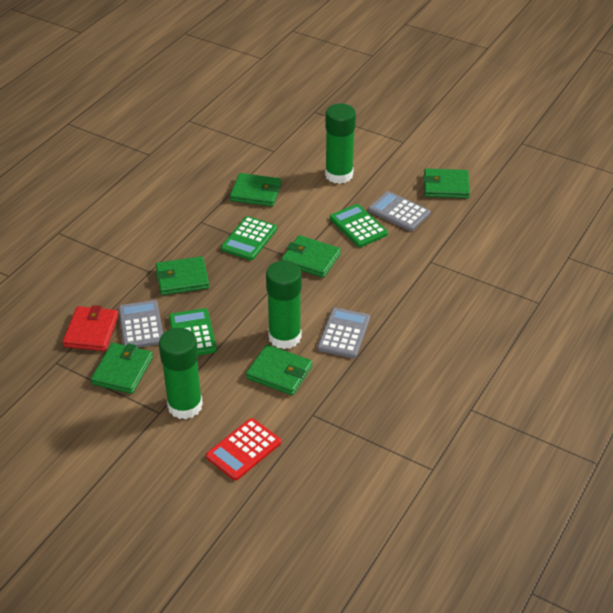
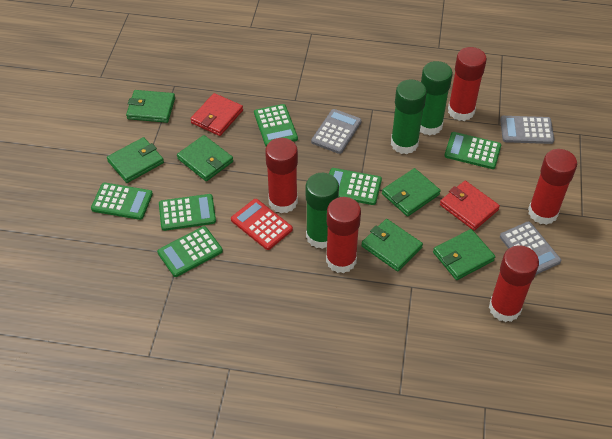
green calculator: [169,308,217,355] [221,216,277,260] [330,204,388,247] = 3 -> [91,182,153,220] [157,226,223,277] [159,194,216,231] [254,104,298,146] [329,168,382,205] [444,132,501,169] = 6
red glue stick: none = 0 -> [265,138,298,213] [326,197,361,273] [448,47,487,121] [489,245,539,322] [528,149,577,225] = 5
red wallet: [63,305,119,351] = 1 -> [190,93,243,136] [440,181,500,231] = 2

